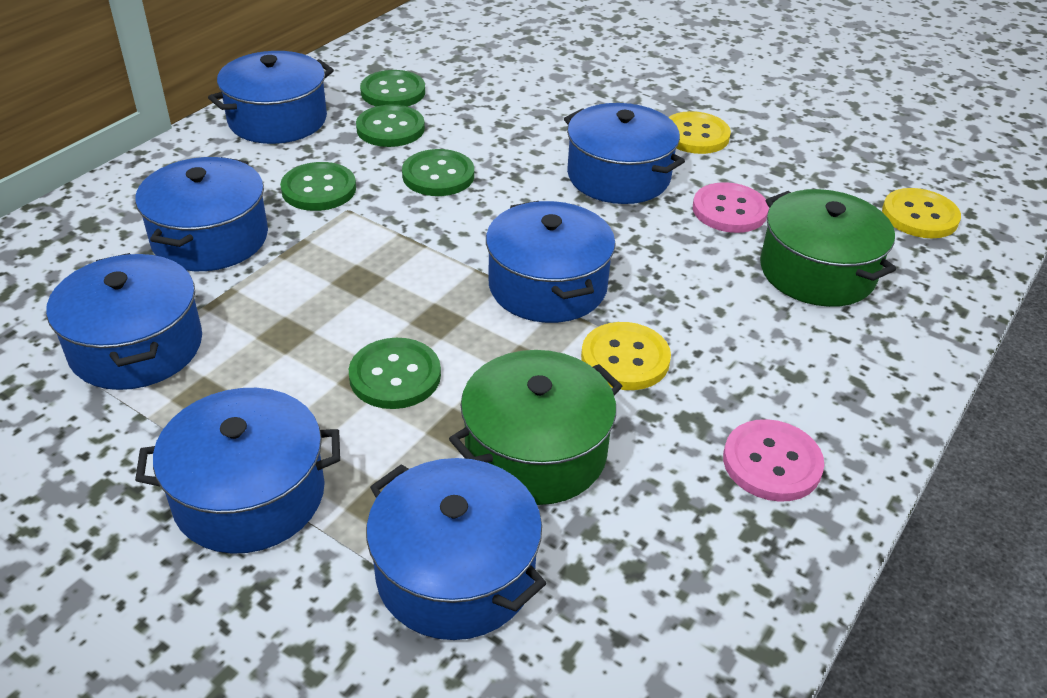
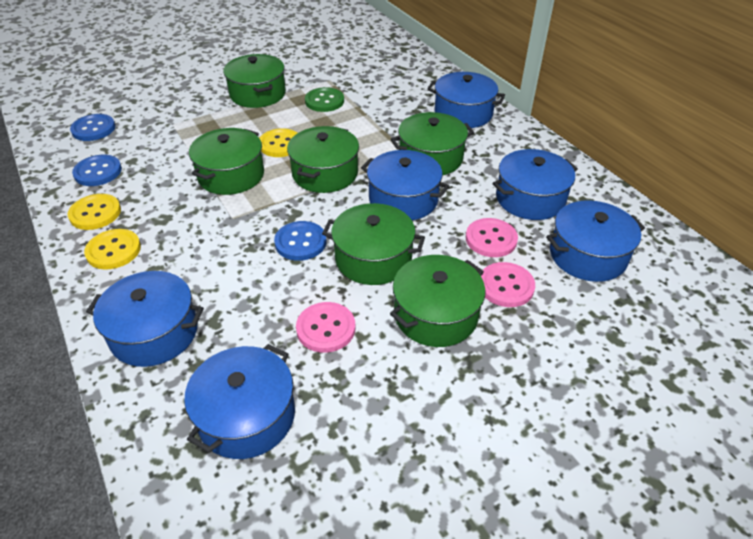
blue button: none = 0 -> [70,114,115,141] [72,155,122,186] [274,221,327,261] = 3
blue pot: [46,253,202,390] [135,157,268,271] [135,388,340,554] [208,51,334,144] [366,458,546,640] [486,201,616,323] [564,103,685,204] = 7 -> [86,271,204,367] [184,344,295,459] [361,150,450,220] [427,72,505,128] [493,149,578,220] [546,201,645,282] = 6
green button: [280,162,356,211] [349,338,441,409] [356,105,425,147] [360,70,425,107] [402,149,474,196] = 5 -> [305,87,344,112] = 1
green pot: [449,350,622,505] [760,189,896,307] = 2 -> [189,128,264,195] [223,54,286,108] [287,126,359,193] [322,203,425,285] [390,255,486,347] [391,112,474,175] = 6
pink button: [693,182,769,233] [723,419,824,502] = 2 -> [296,302,355,353] [466,218,518,257] [481,262,535,307] = 3

